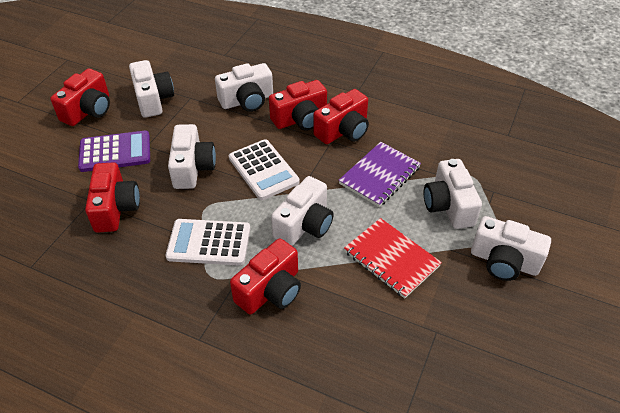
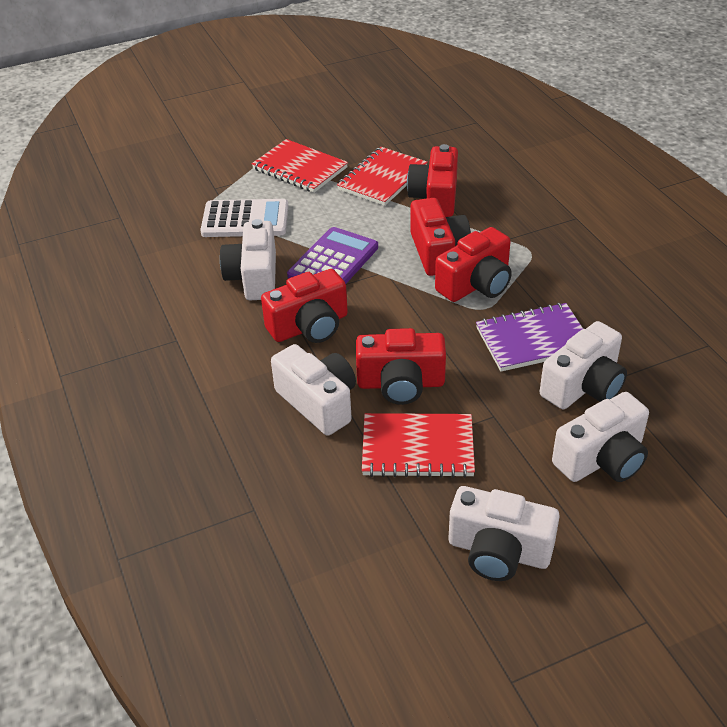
red notebook: [344,218,442,299] = 1 -> [252,139,348,193] [337,147,428,206] [362,413,475,478] = 3
white calculator: [165,219,250,266] [229,139,300,200] = 2 -> [200,199,288,237] = 1
white camera: [129,60,174,118] [168,124,216,189] [215,63,273,112] [271,176,334,246] [424,159,482,229] [471,216,551,281] = 6 -> [220,219,276,300] [271,344,356,436] [449,486,560,581] [540,321,627,409] [552,392,649,482] = 5

